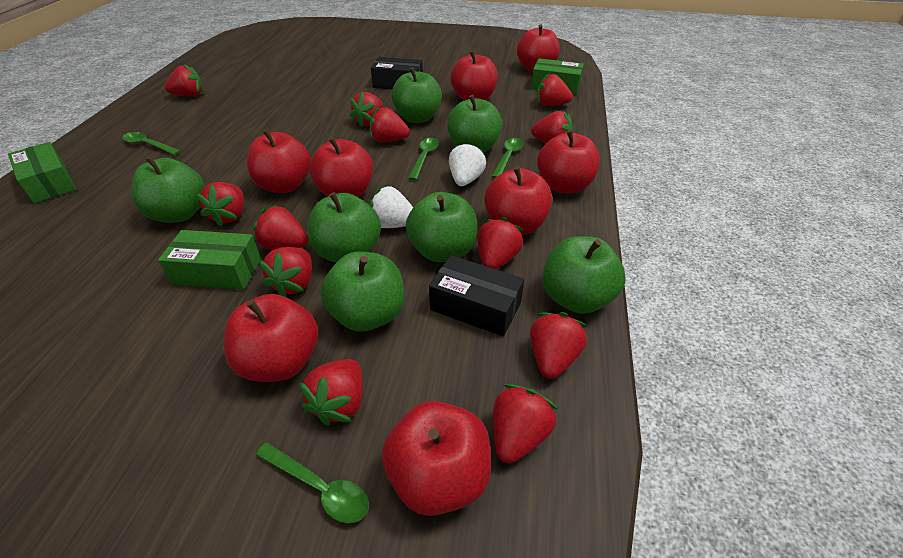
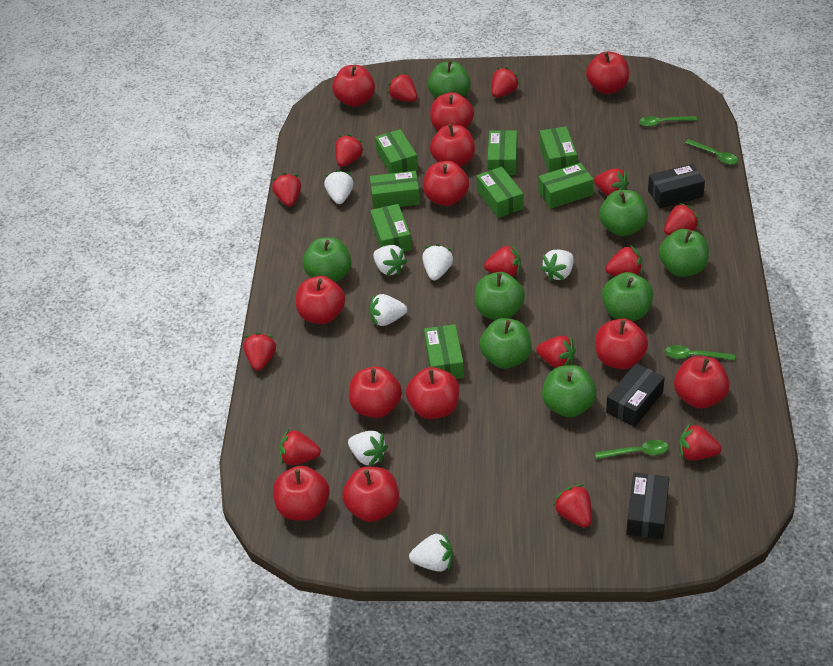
black box: [371,57,423,89] [429,255,524,336] = 2 -> [606,363,665,427] [626,472,669,539] [648,164,705,208] = 3
green apple: [131,156,205,223] [308,192,381,262] [321,251,404,332] [391,67,442,123] [406,192,477,262] [447,95,503,151] [542,236,626,314] = 7 -> [303,237,351,282] [428,60,471,98] [475,272,525,320] [479,318,531,369] [542,365,597,417] [599,190,648,236] [602,272,653,321] [659,229,709,277] = 8
green box: [8,142,76,204] [158,230,261,290] [531,58,584,95] = 3 -> [370,171,420,209] [370,204,412,252] [375,129,418,174] [424,324,464,379] [477,167,524,218] [487,130,517,175] [538,163,594,209] [539,127,577,172] = 8
red apple: [224,294,318,382] [247,129,311,193] [309,137,373,198] [382,401,491,516] [451,50,498,101] [484,166,553,235] [517,24,560,72] [537,130,600,193] = 8 -> [273,466,329,521] [296,276,345,324] [332,65,375,107] [342,467,399,522] [349,366,402,418] [406,367,459,419] [423,161,469,206] [430,92,474,131] [430,124,475,167] [586,51,629,94] [595,318,648,369] [674,356,730,409] = 12
red strawberry: [165,64,204,97] [196,182,244,227] [253,204,308,250] [259,247,312,297] [299,359,363,426] [350,92,383,127] [370,106,410,142] [478,217,524,269] [493,384,558,463] [530,312,588,379] [531,111,573,143] [537,73,573,106] = 12 -> [243,332,276,371] [272,173,301,207] [279,429,321,466] [335,134,364,167] [387,73,417,102] [484,245,521,276] [492,67,520,98] [537,336,576,368] [553,484,592,528] [594,168,629,196] [605,245,643,276] [664,203,699,235] [679,424,722,461] = 13
white strawberry: [369,185,413,228] [449,141,486,186] = 2 -> [324,170,353,204] [348,431,388,467] [370,294,407,326] [373,245,407,276] [409,532,453,572] [422,244,454,280] [540,250,574,281] = 7

